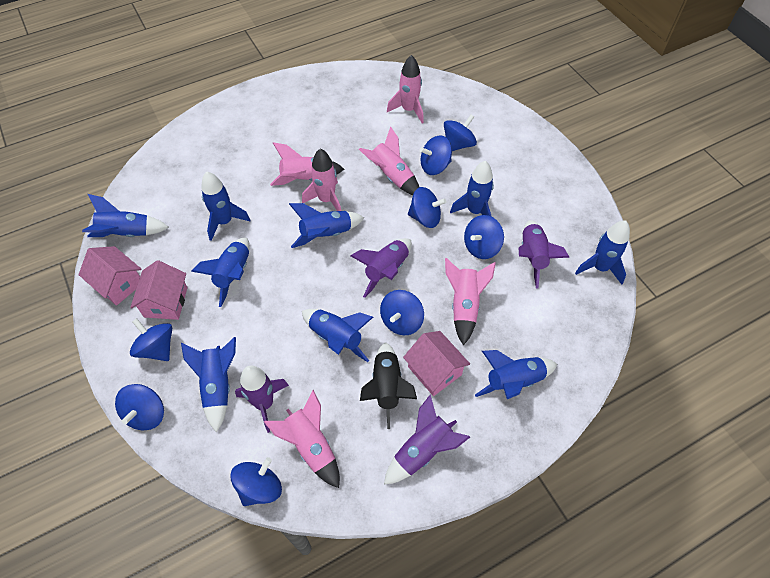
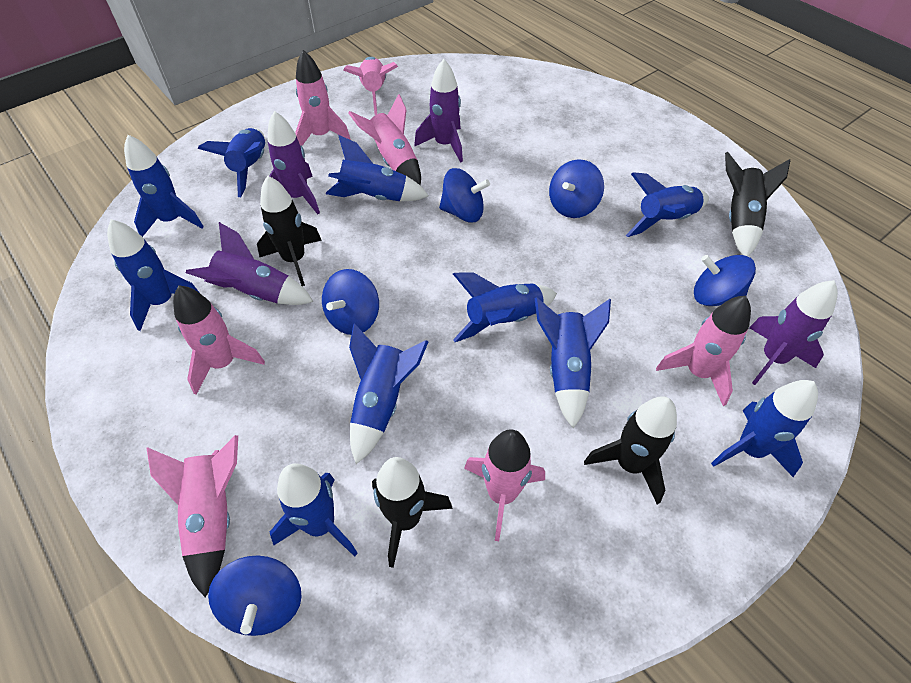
black rocket: [360,342,417,429] = 1 -> [257,176,322,286] [372,457,453,568] [584,396,677,505] [725,152,790,257] = 4
blue rocket: [82,194,169,237] [181,337,236,433] [191,238,250,307] [201,172,250,241] [289,203,364,248] [302,309,373,362] [450,161,494,217] [475,350,557,399] [575,220,630,285] = 9 -> [107,219,199,331] [124,135,204,237] [198,128,265,197] [270,463,358,557] [326,135,429,201] [349,323,429,464] [453,272,557,342] [535,297,611,428] [626,172,709,237] [711,380,818,477] = 10
blue spinning top: [115,384,164,430] [130,318,172,361] [231,457,282,506] [380,290,424,335] [408,187,447,228] [420,136,452,175] [444,115,477,151] [464,215,504,259] = 8 -> [208,555,302,636] [322,269,379,335] [439,168,490,223] [549,159,604,218] [694,255,756,306] = 5
pink house: [78,246,141,306] [130,260,187,320] [403,331,470,396] = 3 -> none = 0
pink rocket: [264,390,340,488] [270,142,344,186] [302,149,341,211] [359,126,419,195] [387,55,424,124] [445,258,496,346] = 6 -> [147,435,238,597] [173,285,265,395] [295,50,351,146] [343,57,398,115] [348,94,421,185] [464,429,545,541] [656,296,751,406] = 7

